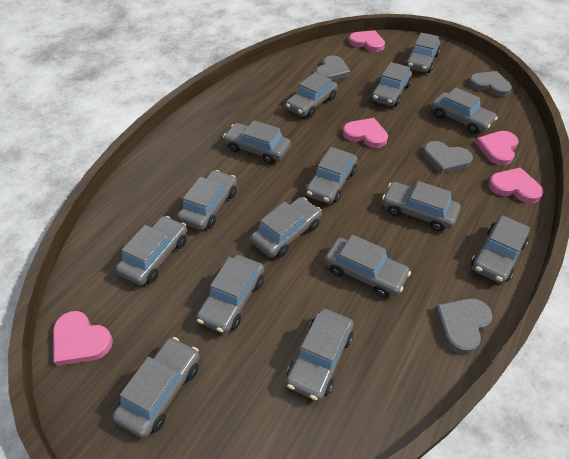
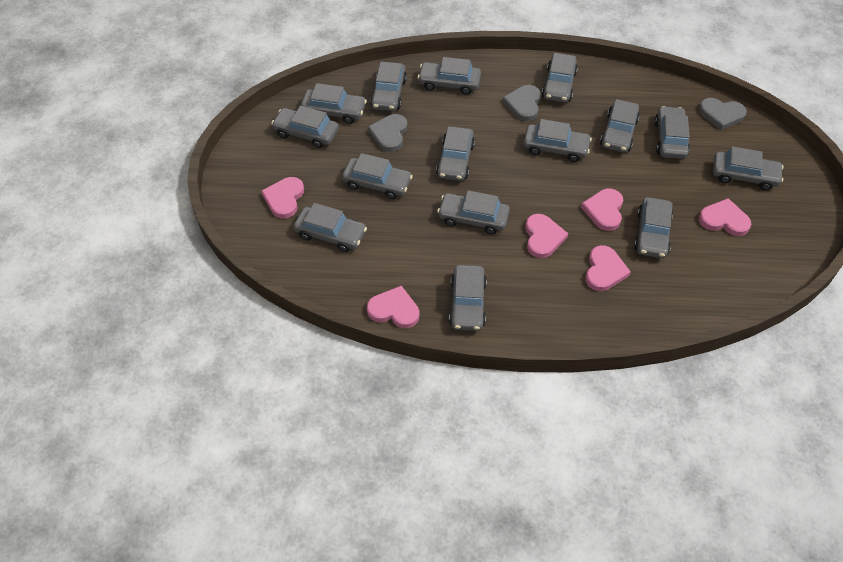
grey heart: [316,55,351,81] [423,141,473,174] [435,298,493,354] [469,71,512,97] = 4 -> [368,114,407,152] [503,85,541,121] [699,98,747,130] = 3
pink heart: [53,311,113,366] [343,118,388,148] [349,30,385,52] [476,131,518,166] [488,167,544,203] = 5 -> [261,177,304,219] [367,286,419,328] [525,214,568,258] [581,189,623,231] [585,245,631,291] [699,198,751,236] = 6

